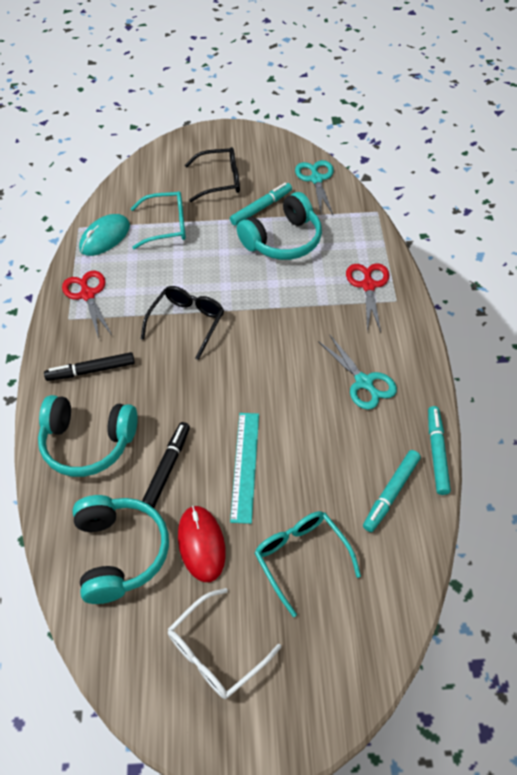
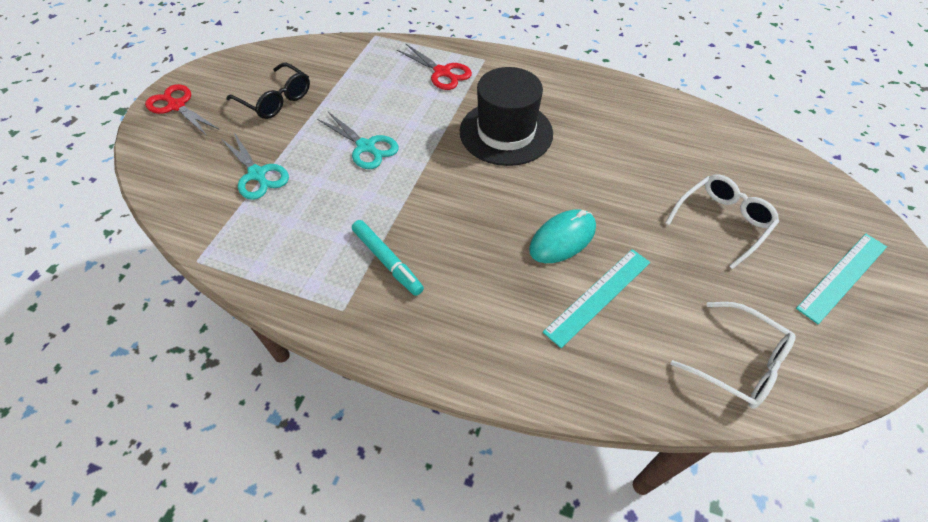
black glasses: [141,286,224,360] [185,147,240,202] = 2 -> [226,63,310,119] = 1
black hat: none = 0 -> [460,67,553,166] = 1
black marker: [44,352,135,381] [142,422,190,508] = 2 -> none = 0
red mouse: [178,506,226,582] = 1 -> none = 0
turquoise glasses: [131,191,186,249] [255,511,361,617] = 2 -> none = 0
turquoise headphones: [38,395,138,477] [72,495,169,604] [237,192,322,260] = 3 -> none = 0
turquoise marker: [230,183,292,226] [363,450,421,532] [428,406,451,495] = 3 -> [352,220,424,296] = 1
turquoise ruler: [230,413,259,524] = 1 -> [543,249,650,348] [796,234,887,324] = 2
white glasses: [168,588,281,699] = 1 -> [665,174,779,269] [671,302,796,409] = 2

